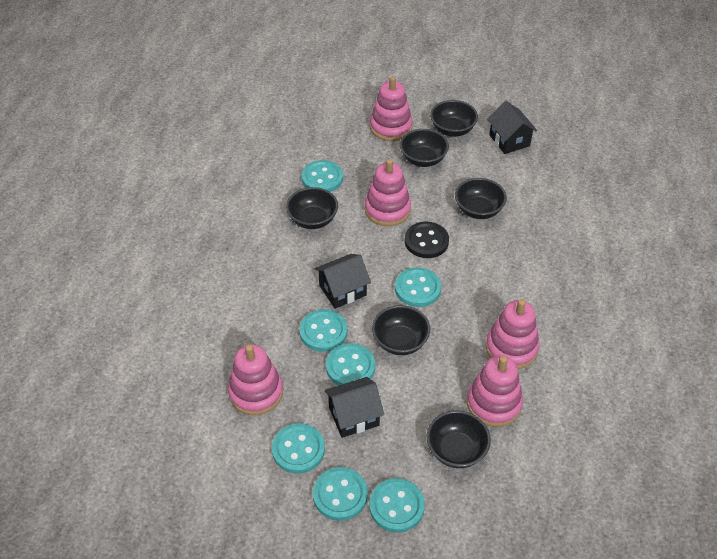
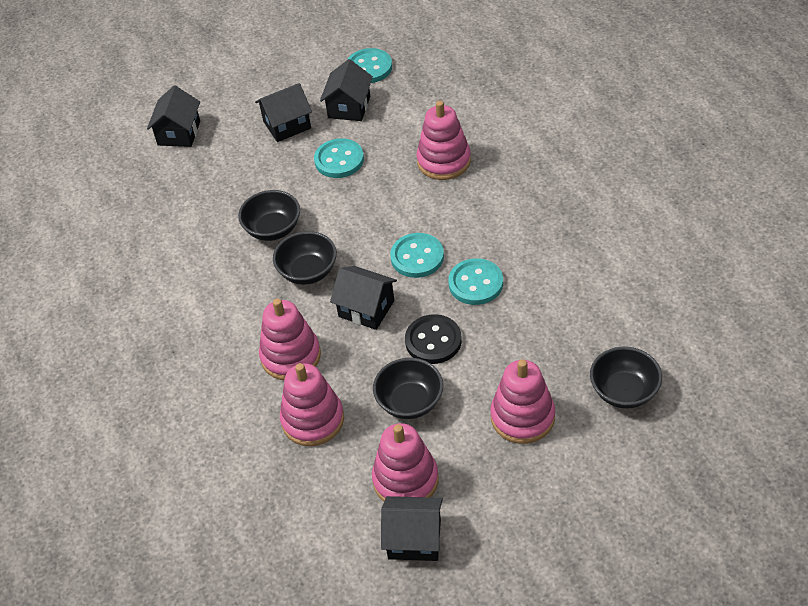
black bowl: [286,187,338,229] [372,305,430,355] [400,129,449,167] [427,410,491,468] [430,100,478,137] [455,178,507,219] = 6 -> [238,190,300,241] [273,231,337,285] [373,358,443,419] [590,347,662,409] = 4
black house: [315,254,371,309] [324,377,384,438] [487,101,537,154] = 3 -> [147,86,200,147] [255,83,312,142] [320,59,373,121] [330,266,397,330] [381,496,443,561] = 5
turquoise button: [272,423,325,474] [299,309,347,352] [301,160,343,192] [313,467,368,521] [326,343,375,385] [369,478,425,533] [395,267,441,307] = 7 -> [314,138,364,178] [347,48,392,83] [390,233,444,278] [448,258,503,305] = 4

